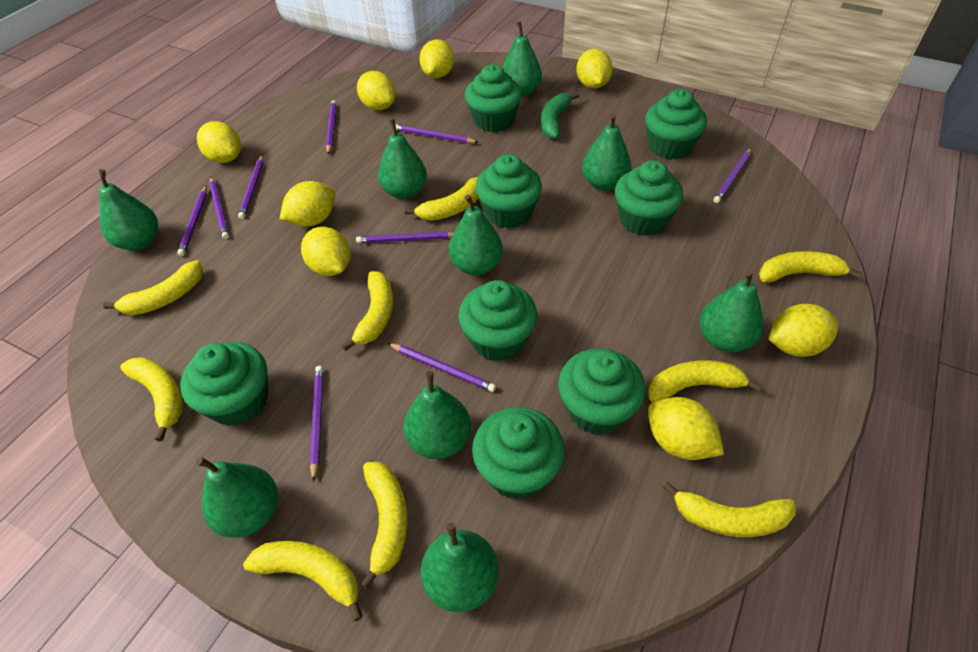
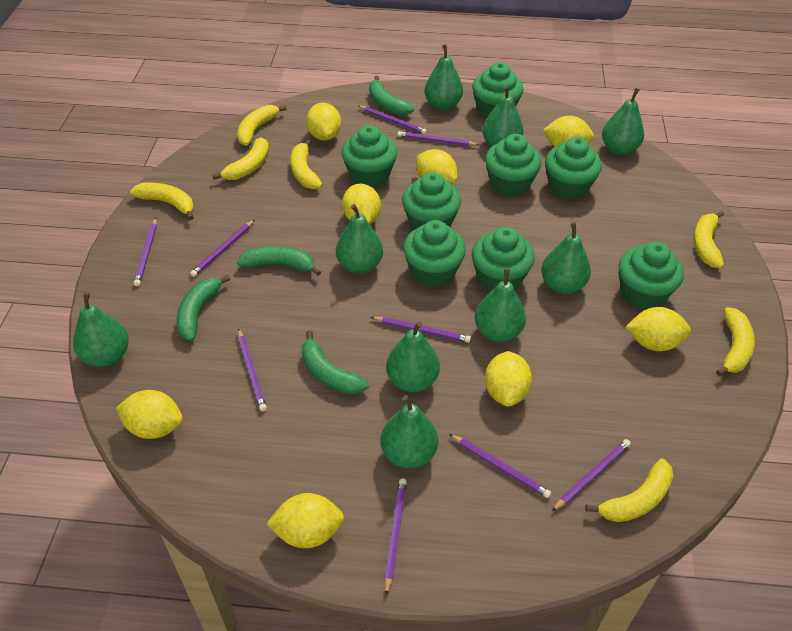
green banana: [541,92,580,139] = 1 -> [177,275,230,341] [237,246,321,276] [302,330,369,394] [369,76,414,115] = 4
yellow banana: [103,260,203,315] [120,357,183,442] [243,541,363,621] [342,271,393,351] [360,462,408,589] [405,177,479,221] [648,360,762,402] [662,482,796,537] [759,251,861,283] = 9 -> [130,183,194,220] [212,137,269,180] [237,105,287,146] [291,139,323,189] [585,459,674,522] [694,211,724,268] [716,307,755,376] = 7

